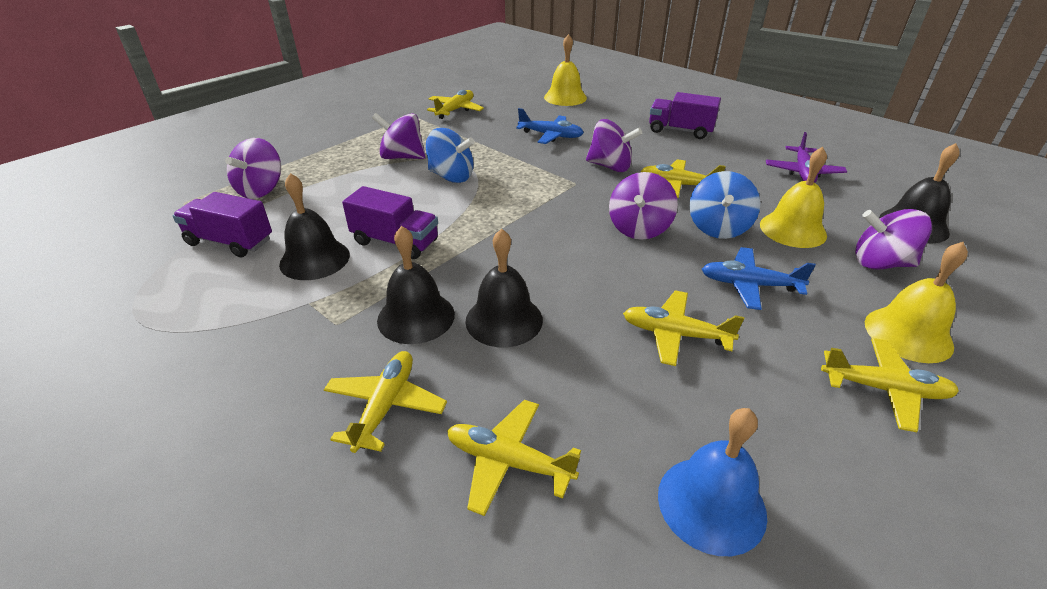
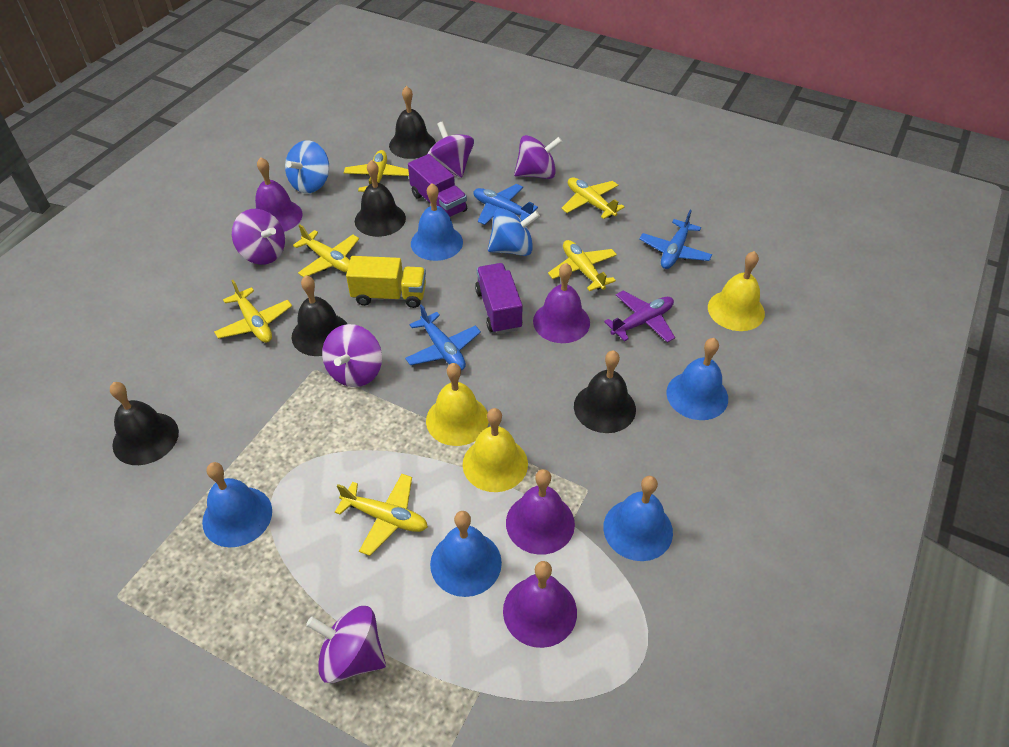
black bell: [279,173,350,280] [377,226,455,344] [465,228,543,347] [879,143,960,243] = 4 -> [110,382,179,465] [292,276,347,356] [355,160,406,237] [389,86,436,159] [574,350,636,433] = 5
blue bell: [658,408,767,556] = 1 -> [202,462,272,547] [411,183,463,261] [430,511,502,597] [603,476,673,561] [666,338,728,420] = 5
blue plane: [516,108,584,144] [702,247,816,310] = 2 -> [405,304,481,370] [473,184,538,225] [639,210,712,269] = 3
purple bell: none = 0 -> [255,157,303,232] [503,561,577,648] [506,469,575,555] [533,263,590,343] = 4
purple truck: [173,192,272,257] [342,186,438,259] [649,92,721,139] = 3 -> [408,154,467,218] [475,263,523,334] = 2
yellow truck: none = 0 -> [346,256,426,308] = 1

